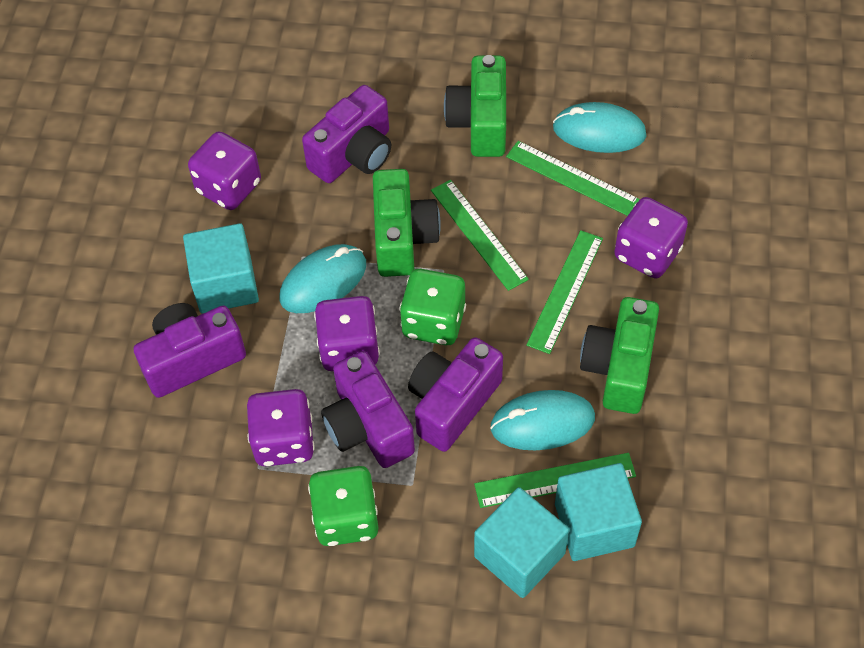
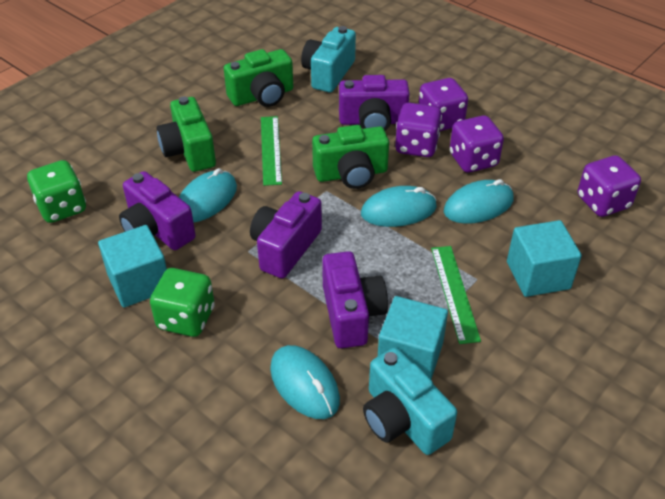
green ruler: [431,180,529,291] [474,453,636,508] [506,141,640,216] [526,230,603,354] = 4 -> [261,116,282,186] [431,246,481,344] = 2
turquoise camera: none = 0 -> [301,26,356,92] [363,347,457,455] = 2
turquoise mouse: [280,244,366,313] [490,390,595,450] [553,102,647,153] = 3 -> [179,168,237,222] [270,345,340,419] [361,186,437,227] [444,179,513,224] = 4

